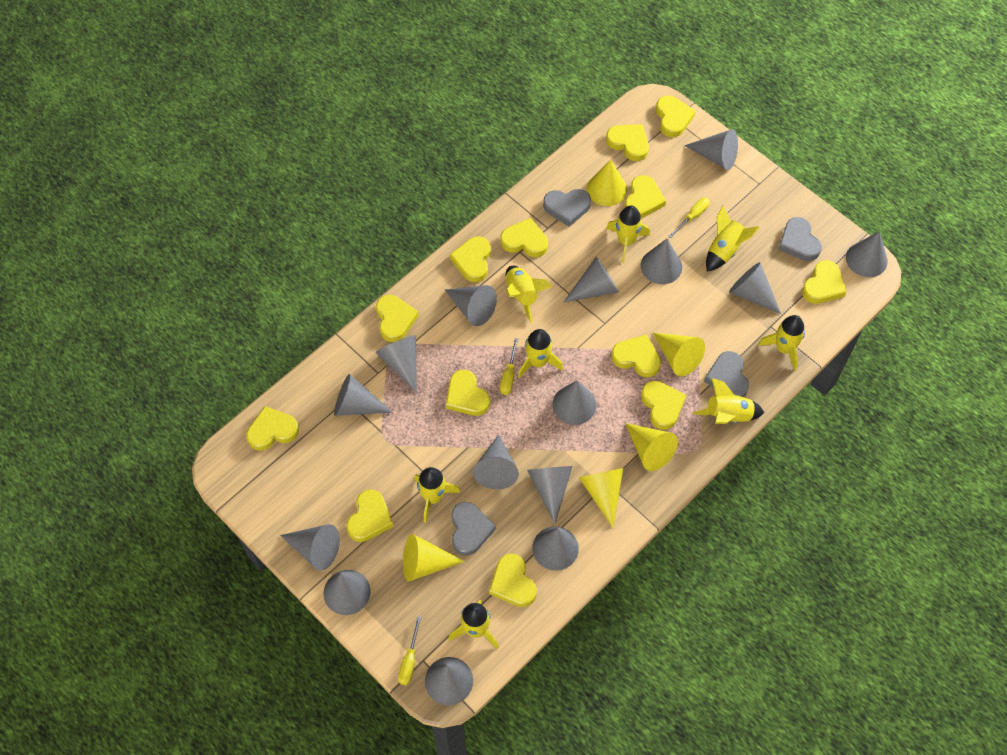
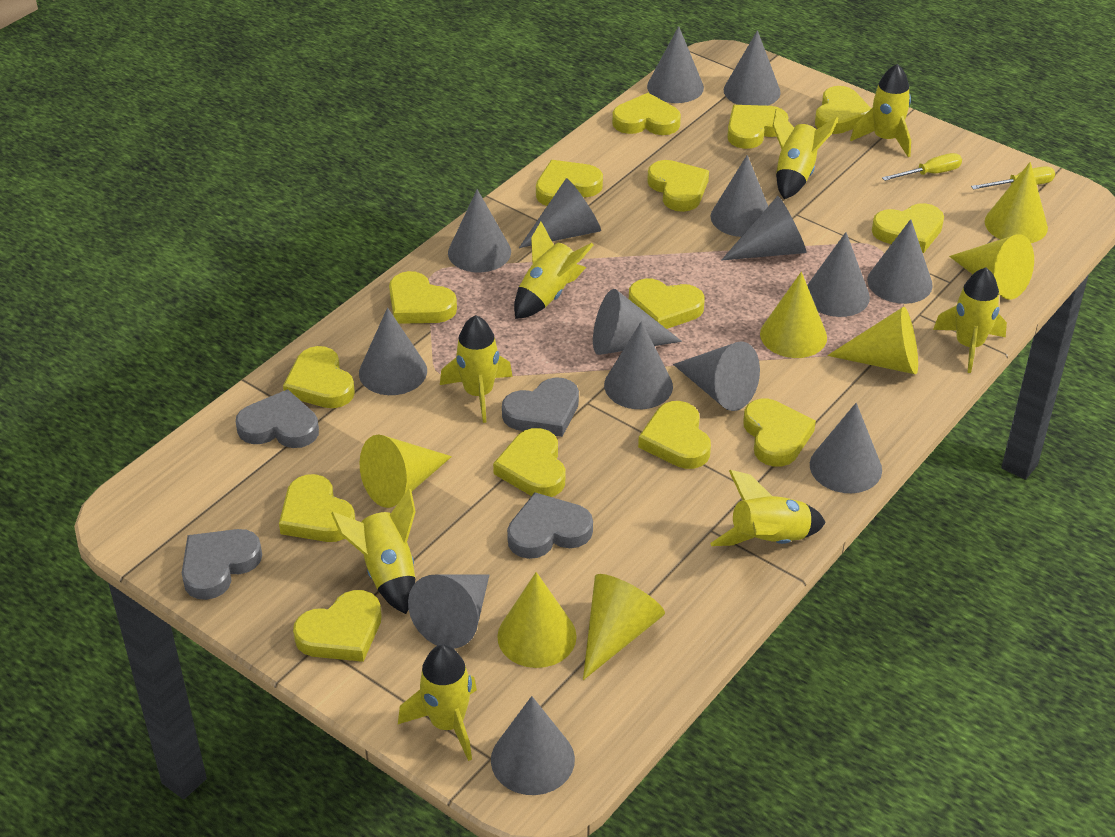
yellow cone: [403,534,465,581] [579,468,623,528] [587,159,627,206] [625,423,678,471] [653,333,705,376] = 5 -> [360,435,452,508] [497,572,577,668] [583,574,665,680] [760,272,827,358] [827,307,918,374] [949,234,1034,300] [985,162,1048,243] = 7
yellow heart: [246,406,299,451] [346,490,394,542] [376,295,419,342] [446,370,490,416] [450,236,491,282] [489,554,537,607] [500,218,548,257] [606,124,649,161] [611,334,661,377] [625,175,666,218] [641,381,686,430] [656,95,696,137] [802,260,847,304] = 13 -> [279,474,355,542] [283,346,355,408] [293,590,382,662] [389,271,457,324] [493,428,565,497] [536,160,603,206] [612,93,681,135] [629,279,705,329] [638,401,711,469] [647,160,709,212] [727,105,789,149] [743,399,816,467] [815,86,871,134] [872,203,944,253] = 14
yellow screwdriver: [398,616,421,685] [500,338,518,395] [668,198,709,238] = 3 -> [882,153,962,181] [971,166,1055,190] = 2

